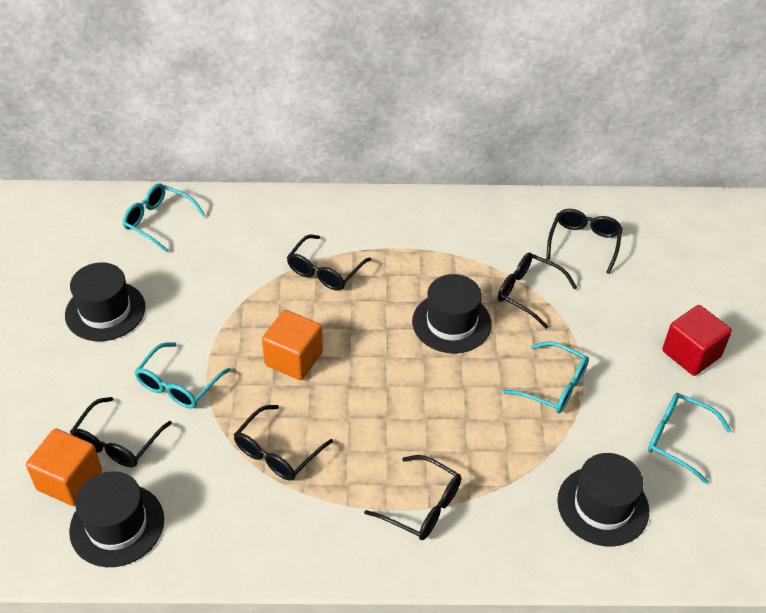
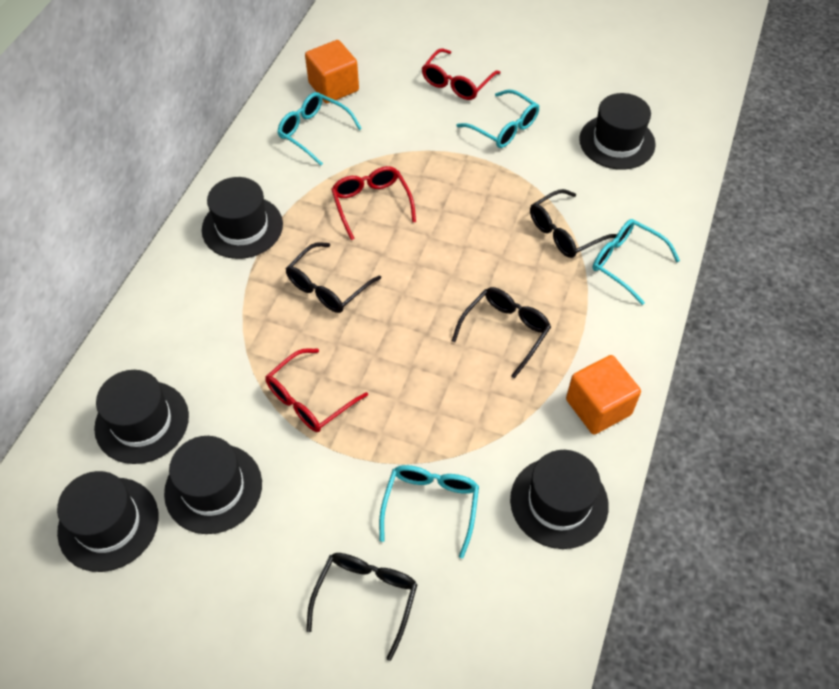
black glasses: [70,397,172,467] [234,405,333,481] [287,235,371,291] [364,455,461,540] [498,253,577,329] [546,209,622,274] = 6 -> [286,242,381,313] [306,553,418,661] [452,287,551,379] [530,189,617,258] = 4
black hat: [65,262,146,341] [69,471,164,567] [412,274,492,353] [557,453,649,546] = 4 -> [57,471,158,572] [94,370,189,464] [164,436,262,534] [202,177,283,259] [510,450,609,549] [579,93,656,170] = 6
red cube: [662,305,732,376] = 1 -> none = 0
red glasses: none = 0 -> [265,348,368,432] [331,166,416,240] [422,48,500,100] = 3

